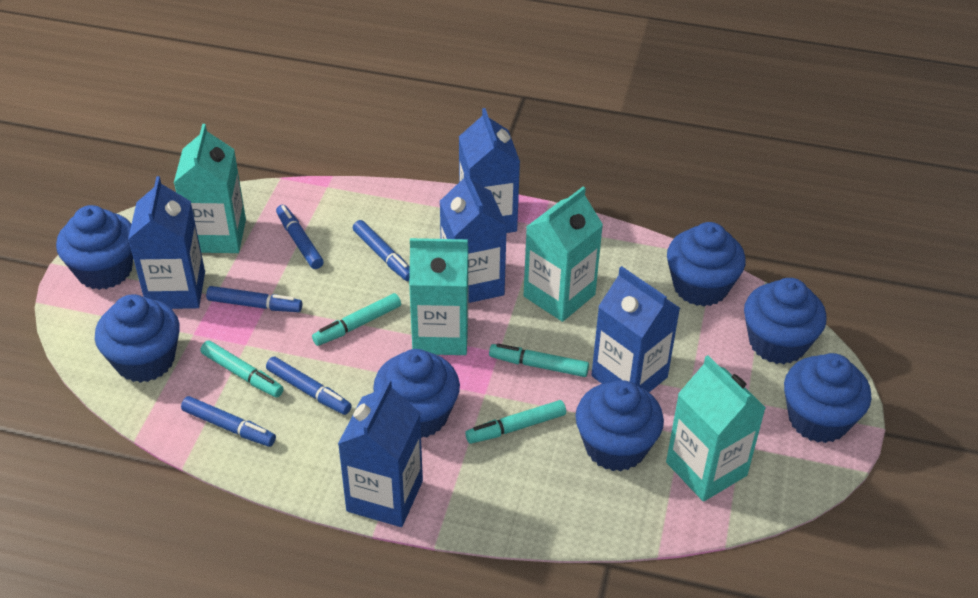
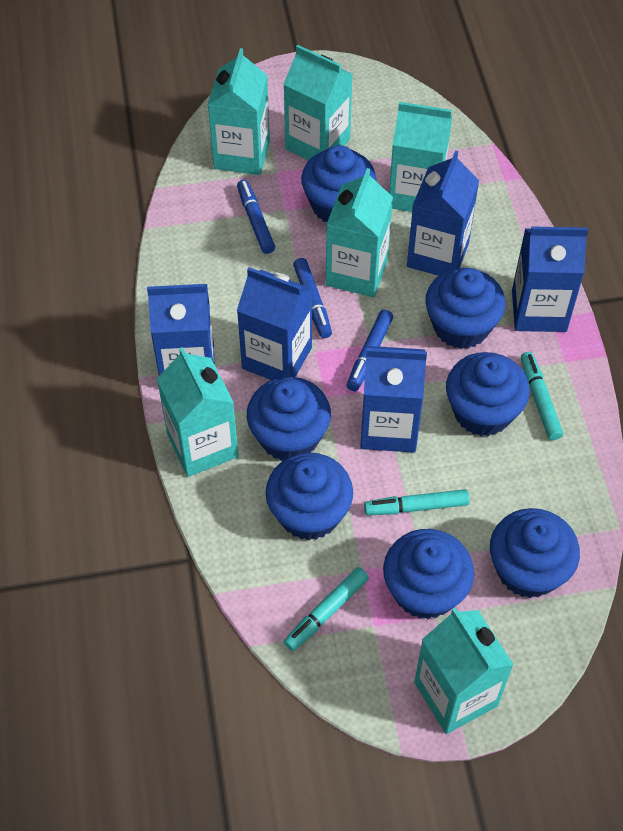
blue marker: [181,396,276,447] [206,286,302,312] [266,357,352,415] [276,205,324,269] [353,220,410,281] = 5 -> [237,180,275,254] [293,258,332,338] [347,310,393,391] = 3
turquoise carton: [174,124,246,253] [409,238,469,355] [523,187,603,322] [666,355,766,502] = 4 -> [157,347,239,477] [208,48,270,175] [283,45,353,161] [326,168,393,297] [389,102,452,212] [414,607,514,734] = 6
turquoise marker: [200,340,284,398] [312,293,401,346] [465,400,566,444] [489,343,589,377] = 4 -> [284,567,369,651] [364,489,470,515] [521,352,563,440] = 3

